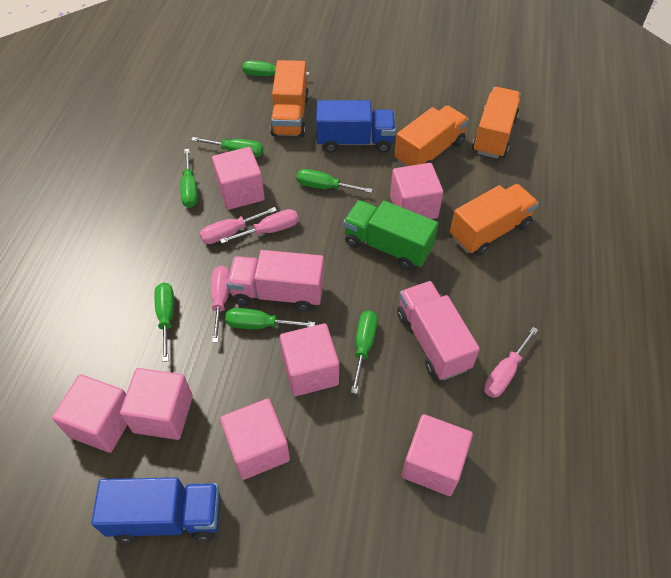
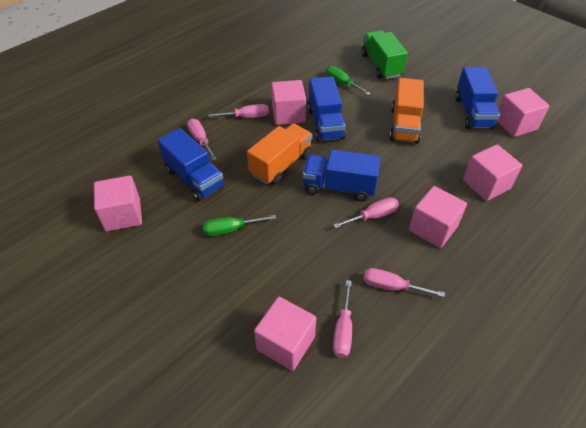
blue truck: [91,477,221,543] [316,100,396,153] = 2 -> [157,128,225,201] [303,149,381,202] [308,76,346,142] [455,67,500,129] = 4
green screwdriver: [154,283,174,362] [180,149,198,208] [191,137,263,157] [225,308,315,329] [242,60,310,76] [296,169,373,193] [351,311,378,394] = 7 -> [203,215,276,236] [326,66,371,95] = 2
orange truck: [270,60,309,137] [395,105,469,167] [450,184,539,256] [472,87,521,159] = 4 -> [247,123,313,185] [389,78,424,144] = 2
pink cube: [52,374,127,453] [120,368,193,440] [212,147,265,210] [220,399,290,480] [280,323,339,396] [390,163,443,219] [402,414,473,496] = 7 -> [94,175,142,232] [254,297,316,371] [271,80,306,125] [409,186,467,248] [463,145,522,201] [497,88,549,137] = 6
pink screwdriver: [200,207,277,244] [211,266,229,343] [220,209,299,244] [484,327,538,398] = 4 -> [187,119,217,160] [208,104,269,118] [333,197,399,228] [333,280,352,358] [364,268,445,297] = 5
pink truck: [227,250,324,312] [397,281,480,380] = 2 -> none = 0

